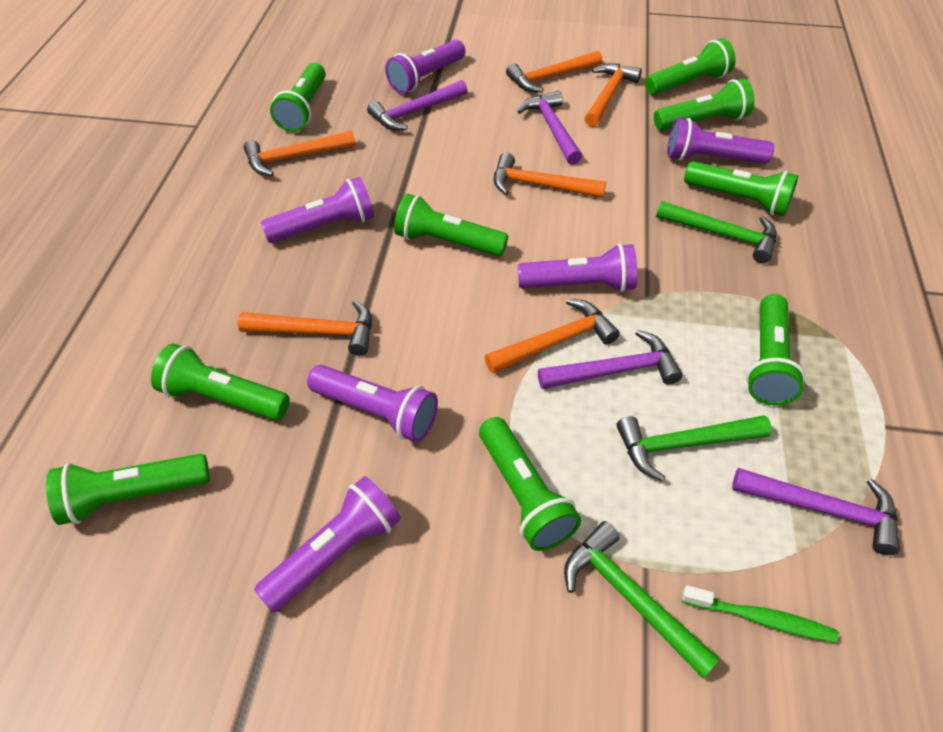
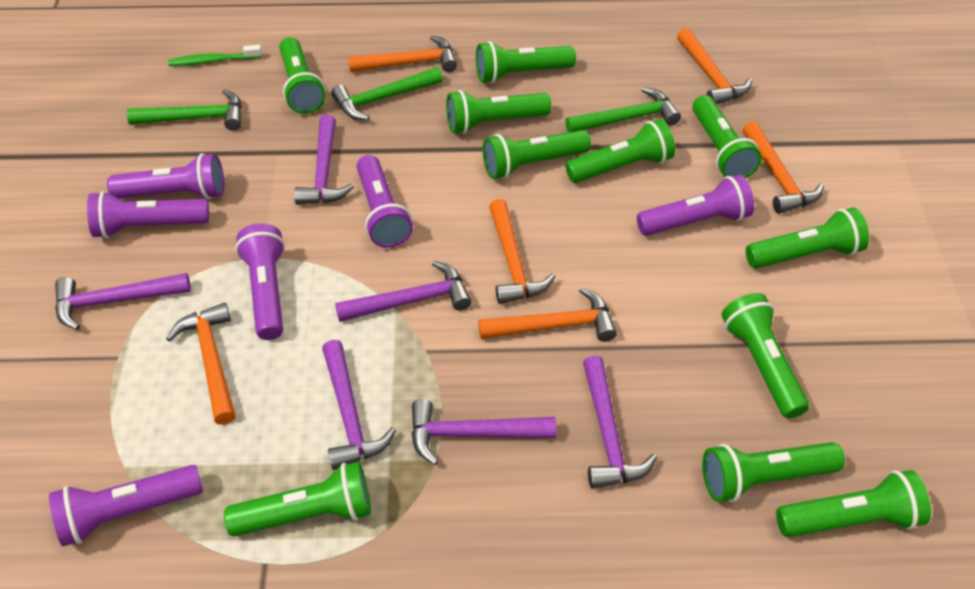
green flashlight: [46,454,210,525] [151,343,290,420] [270,63,326,132] [394,193,508,257] [479,417,581,551] [645,38,736,95] [654,79,754,131] [684,161,798,216] [746,294,805,405] = 9 -> [224,462,371,536] [279,37,326,114] [446,90,551,134] [476,41,576,83] [482,130,591,179] [565,119,675,183] [692,95,762,178] [702,442,845,502] [722,293,809,419] [746,208,869,268] [776,470,931,537] = 11
purple hammer: [367,80,468,131] [517,91,582,165] [538,330,683,389] [732,468,900,555] = 4 -> [55,273,191,330] [294,115,354,205] [322,340,396,470] [335,261,472,322] [412,399,556,465] [583,356,657,489] = 6

